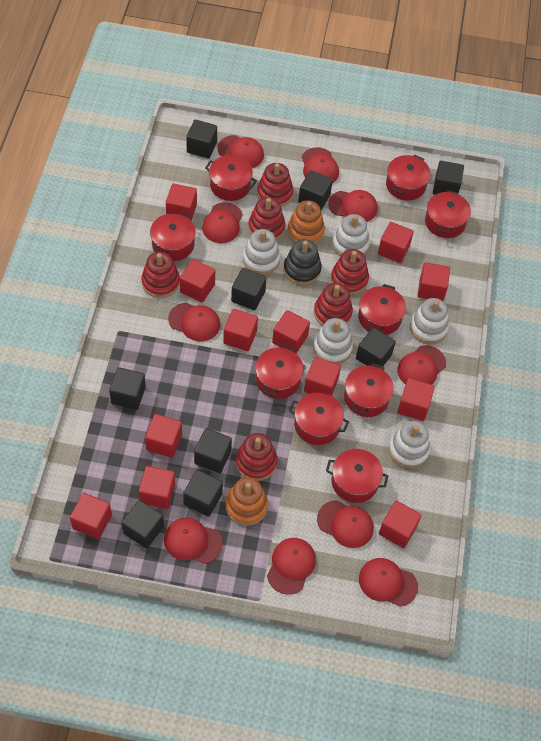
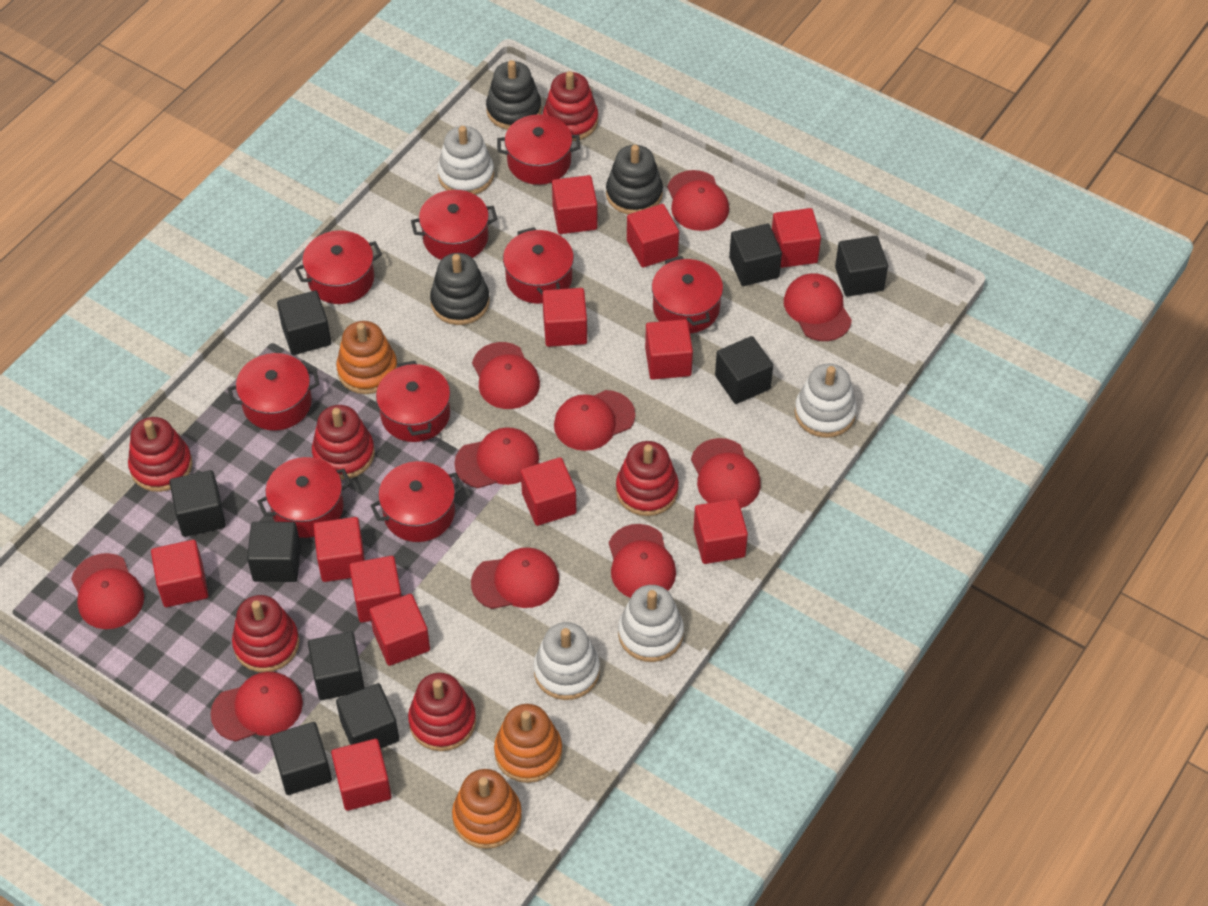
black stacking toy: [284,239,322,285] = 1 -> [430,253,489,325] [486,60,542,130] [606,145,663,215] = 3
orange stacking toy: [226,477,268,526] [288,200,325,244] = 2 -> [336,321,397,394] [452,769,522,849] [494,704,562,783] = 3
white stacking toy: [243,229,281,275] [313,318,353,364] [332,214,370,256] [389,421,430,468] [410,298,449,344] = 5 -> [437,126,494,195] [533,622,600,700] [618,585,684,662] [794,364,857,438] = 4

